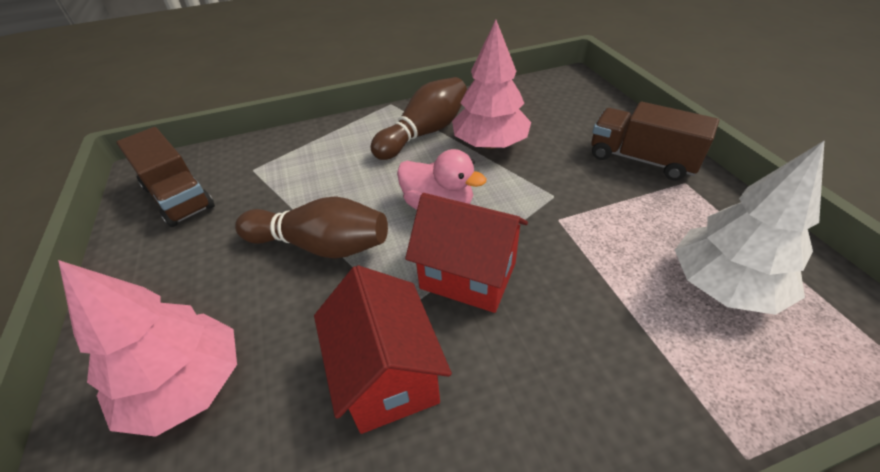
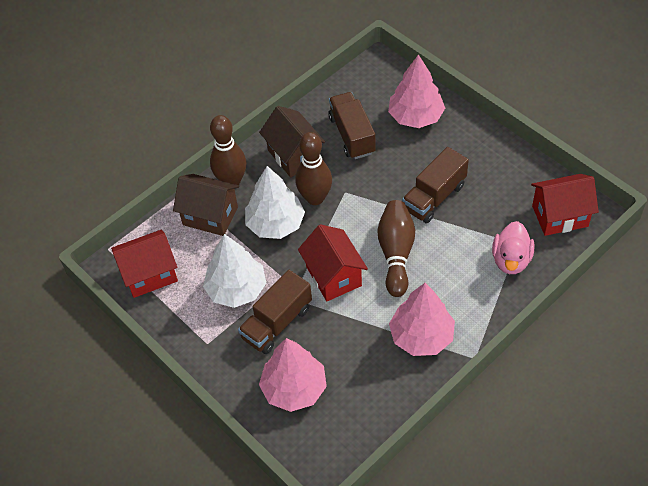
brown bowling pin: [235,196,388,259] [371,77,467,160] = 2 -> [210,115,246,185] [295,132,332,205] [377,200,415,297] = 3
brown house: none = 0 -> [173,174,239,236] [259,106,325,177] = 2
brown truck: [116,127,215,227] [591,102,719,181] = 2 -> [238,270,312,354] [328,92,375,159] [402,147,469,224] = 3
pink tree: [58,260,237,437] [452,20,531,149] = 2 -> [259,338,327,412] [388,54,445,128] [389,283,455,356] = 3
red house: [314,265,452,434] [405,193,528,313] = 2 -> [111,230,178,298] [298,224,368,301] [531,174,599,236] = 3
white tree: [675,140,825,315] = 1 -> [203,234,266,308] [245,166,305,239] = 2

